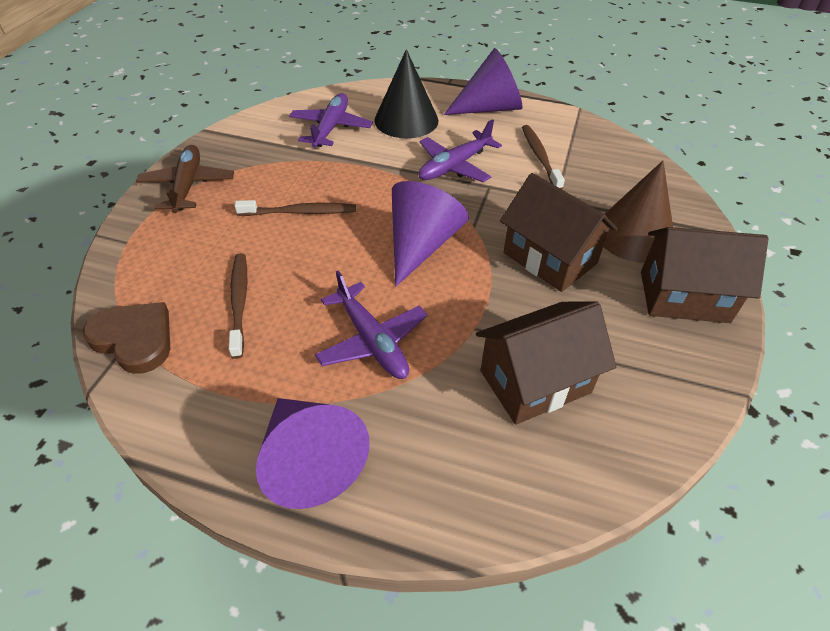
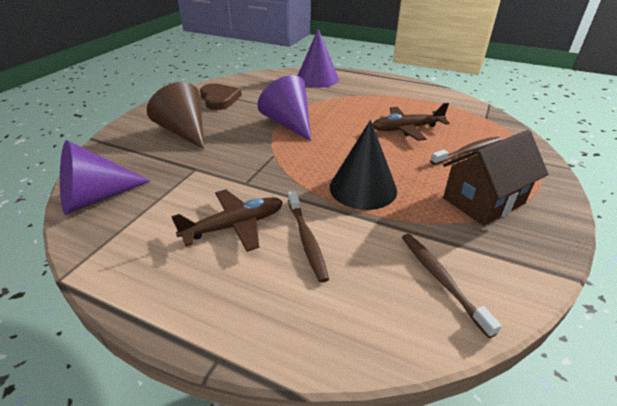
brown house: [476,301,616,425] [500,173,618,292] [641,227,769,323] = 3 -> [443,130,548,226] = 1
brown plane: [136,145,234,213] = 1 -> [171,189,283,252] [373,103,450,141] = 2
purple plane: [289,93,373,148] [315,270,427,379] [419,119,502,182] = 3 -> none = 0

